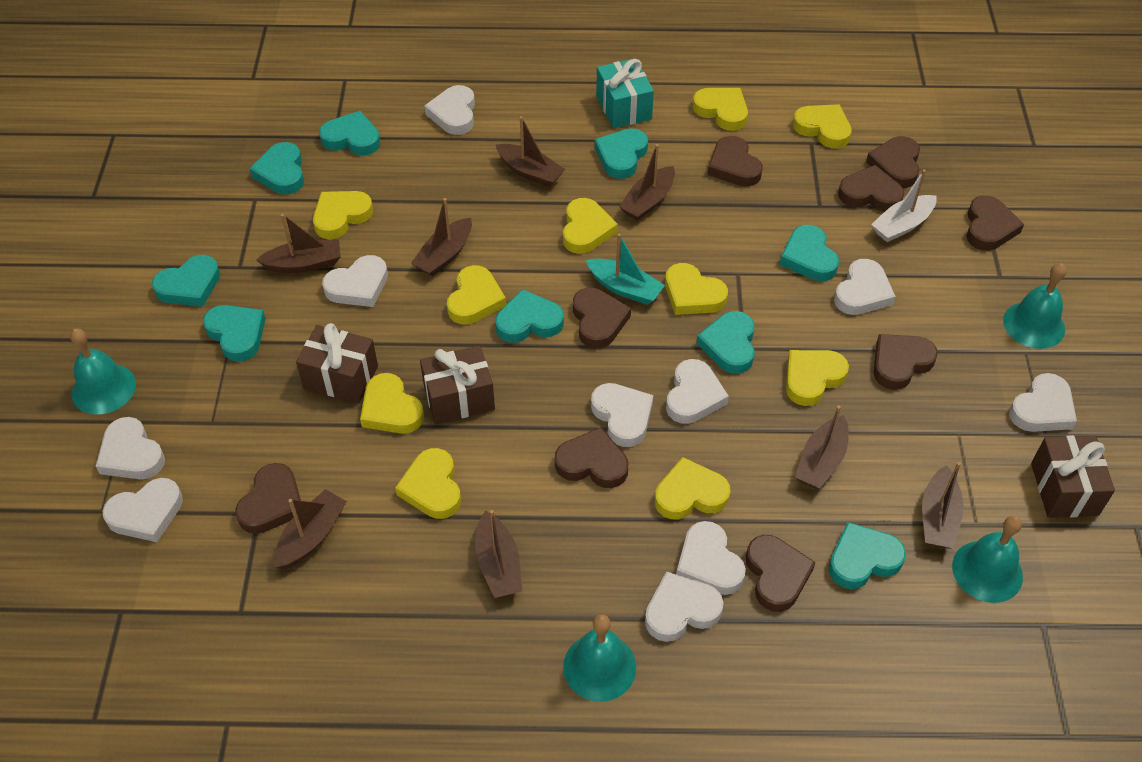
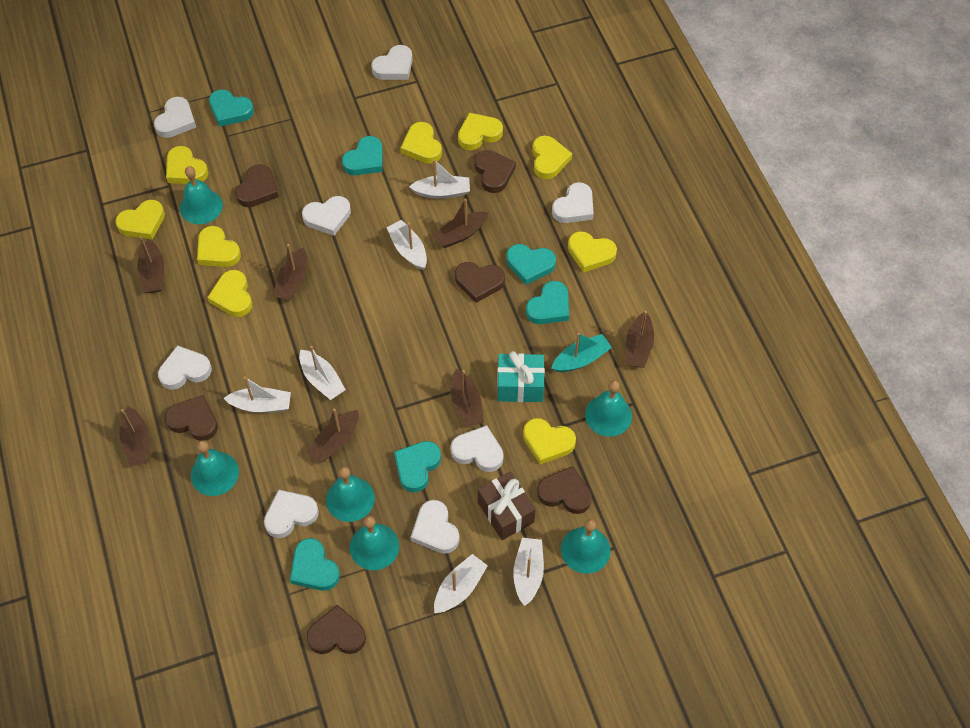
brown boat: [256,214,341,273] [274,489,347,569] [411,198,472,277] [475,510,522,598] [496,116,565,187] [619,144,675,221] [795,406,849,489] [922,462,964,549] = 8 -> [119,406,150,467] [138,236,164,293] [273,244,307,301] [306,409,359,463] [432,199,488,248] [451,369,484,428] [626,311,654,368] = 7
brown gift: [296,323,378,403] [420,346,495,424] [1031,435,1115,518] = 3 -> [478,471,536,540] = 1
brown heart: [235,463,301,534] [555,427,628,488] [573,288,631,348] [707,136,763,187] [746,535,816,612] [838,165,904,212] [866,136,920,188] [874,334,938,390] [966,195,1024,251] = 9 -> [165,395,218,441] [235,164,279,207] [306,605,366,654] [455,262,505,303] [475,150,516,193] [537,466,592,514] = 6
turquoise bell: [70,328,136,415] [563,614,636,702] [952,516,1023,603] [1003,263,1066,349] = 4 -> [180,166,223,224] [191,440,239,496] [326,467,375,522] [350,516,399,570] [561,519,610,574] [585,380,632,436] = 6
turquoise heart: [152,255,220,307] [203,305,266,362] [249,142,304,194] [319,111,380,155] [495,289,564,343] [595,128,648,179] [696,311,755,374] [780,225,839,281] [829,522,906,589] = 9 -> [209,89,254,127] [290,538,340,591] [342,136,383,175] [394,441,441,492] [506,244,556,285] [526,281,569,324] = 6
white boat: [871,169,937,242] = 1 -> [224,377,291,413] [299,346,346,400] [386,220,427,270] [409,159,470,199] [434,554,488,613] [513,538,544,606] = 6
white heart: [96,417,165,479] [103,478,183,542] [322,255,388,307] [424,85,475,135] [591,383,654,447] [645,571,724,642] [666,359,729,424] [676,521,746,595] [834,259,896,315] [1009,373,1077,432] = 10 -> [154,97,196,138] [158,345,212,390] [264,489,319,538] [302,196,351,236] [371,45,413,80] [411,500,460,554] [450,425,503,472] [552,182,594,223] = 8
yellow heart: [313,191,373,239] [360,373,424,434] [395,448,461,519] [447,265,506,324] [563,198,618,254] [655,457,731,519] [665,263,728,315] [693,88,748,131] [786,350,849,406] [793,104,852,149] = 10 -> [115,200,165,240] [166,146,208,184] [197,226,241,267] [207,270,252,317] [400,122,442,164] [458,113,503,150] [523,418,576,464] [532,135,572,179] [568,231,617,272] = 9

